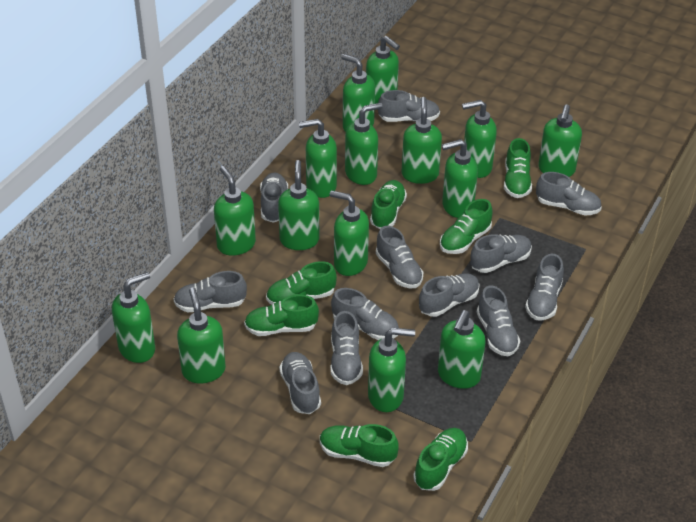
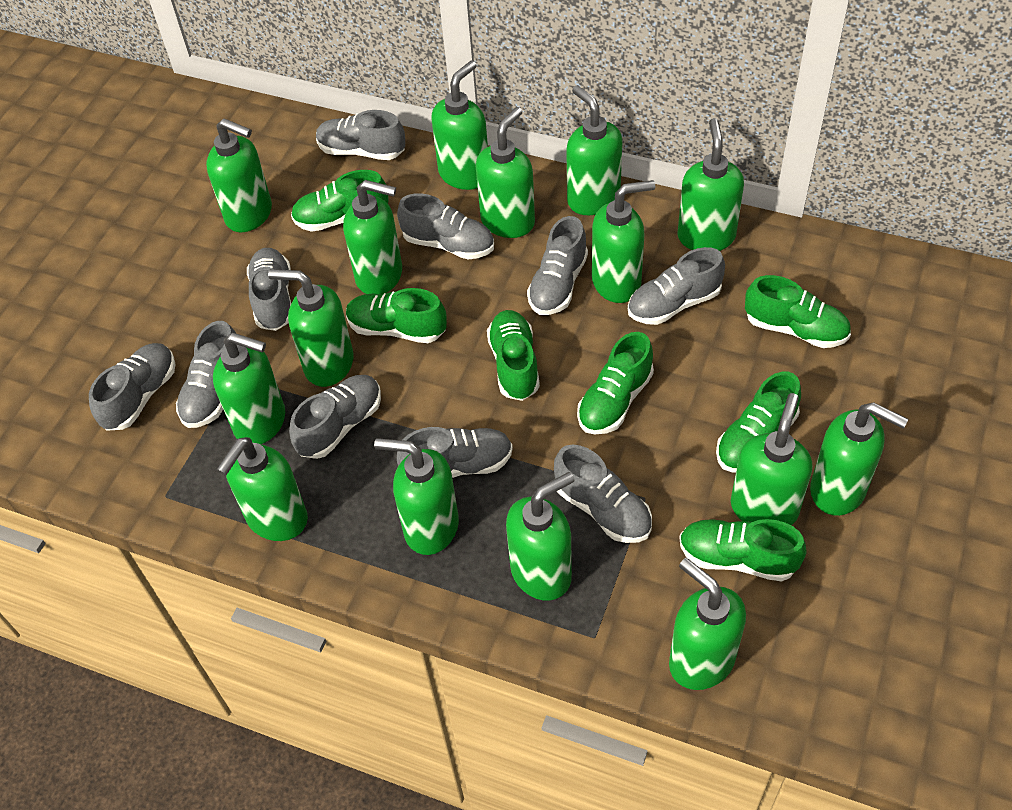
grey shoe: [174,271,247,312] [260,173,288,223] [279,352,321,414] [331,288,399,340] [331,311,363,385] [376,226,423,288] [378,90,440,122] [419,273,480,317] [470,234,532,273] [477,285,520,356] [525,254,564,320] [536,172,602,216] = 12 -> [89,343,175,431] [176,321,237,428] [247,248,291,331] [289,375,381,459] [316,110,405,160] [397,193,494,260] [397,427,513,478] [527,216,588,315] [554,445,652,543] [628,247,725,325] = 10

